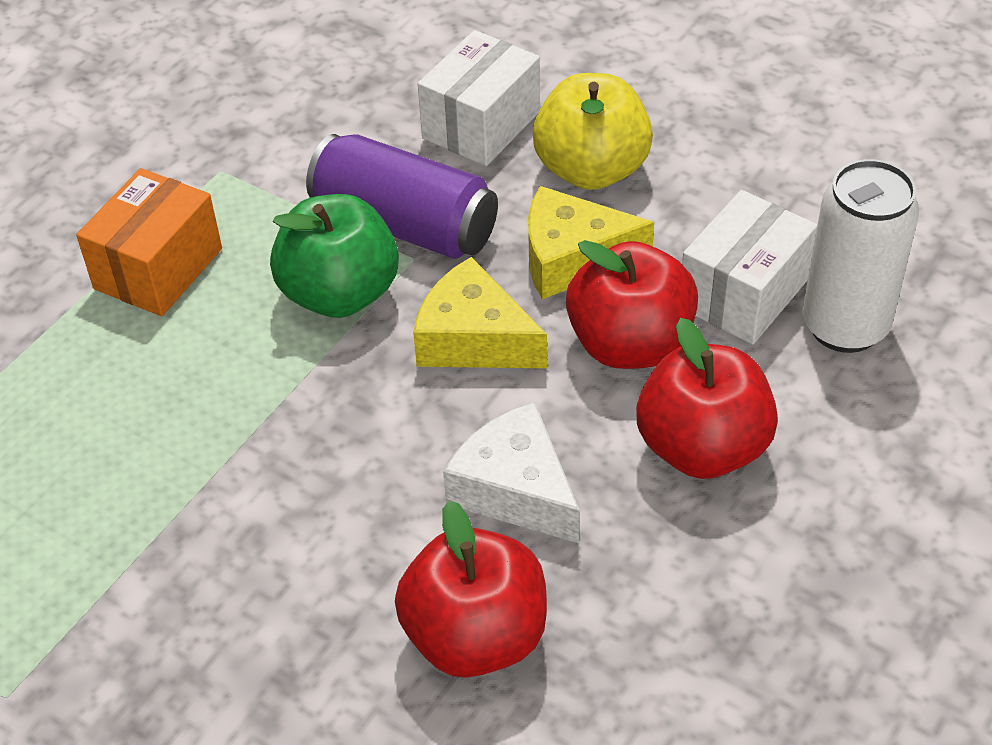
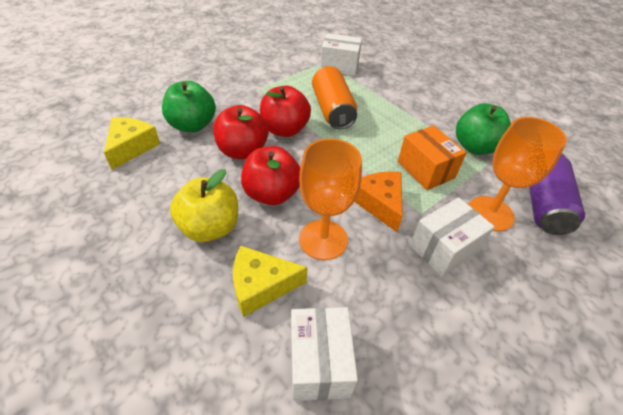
green apple: [270,194,399,318] = 1 -> [162,81,216,133] [456,103,511,155] = 2
orange can: none = 0 -> [312,66,357,129] = 1
orange cheese: none = 0 -> [354,171,403,232] = 1
orange goblet: none = 0 -> [299,139,362,260] [469,117,567,231] = 2
white box: [418,30,540,166] [682,190,817,345] = 2 -> [291,307,358,401] [320,33,362,76] [410,197,495,277] = 3
white can: [802,159,919,353] = 1 -> none = 0
white cheese: [443,402,580,543] = 1 -> none = 0

